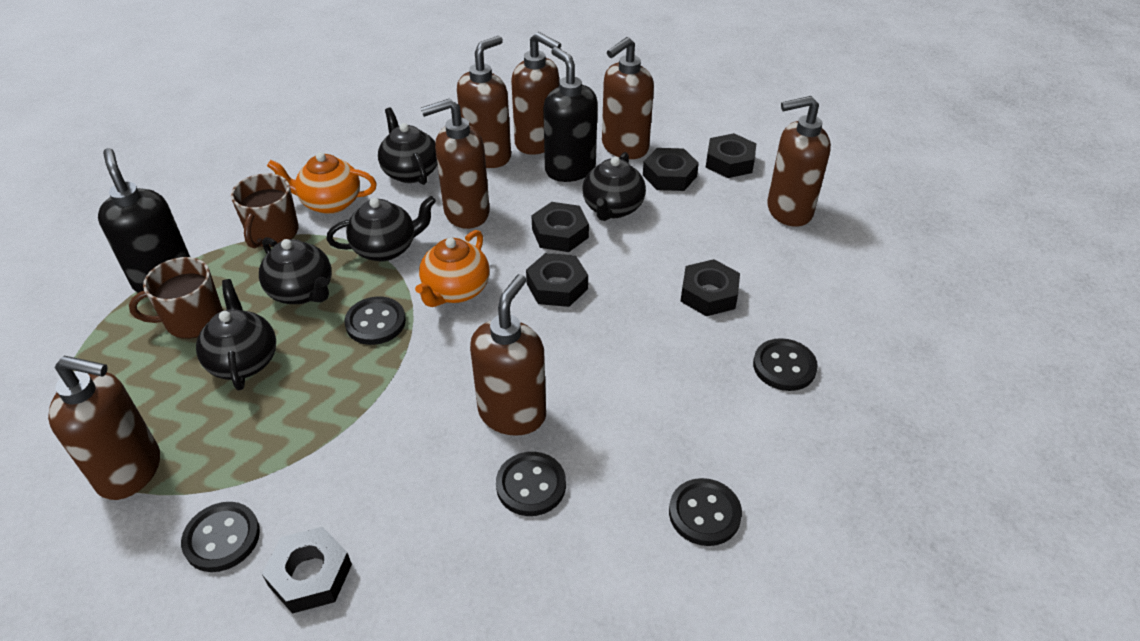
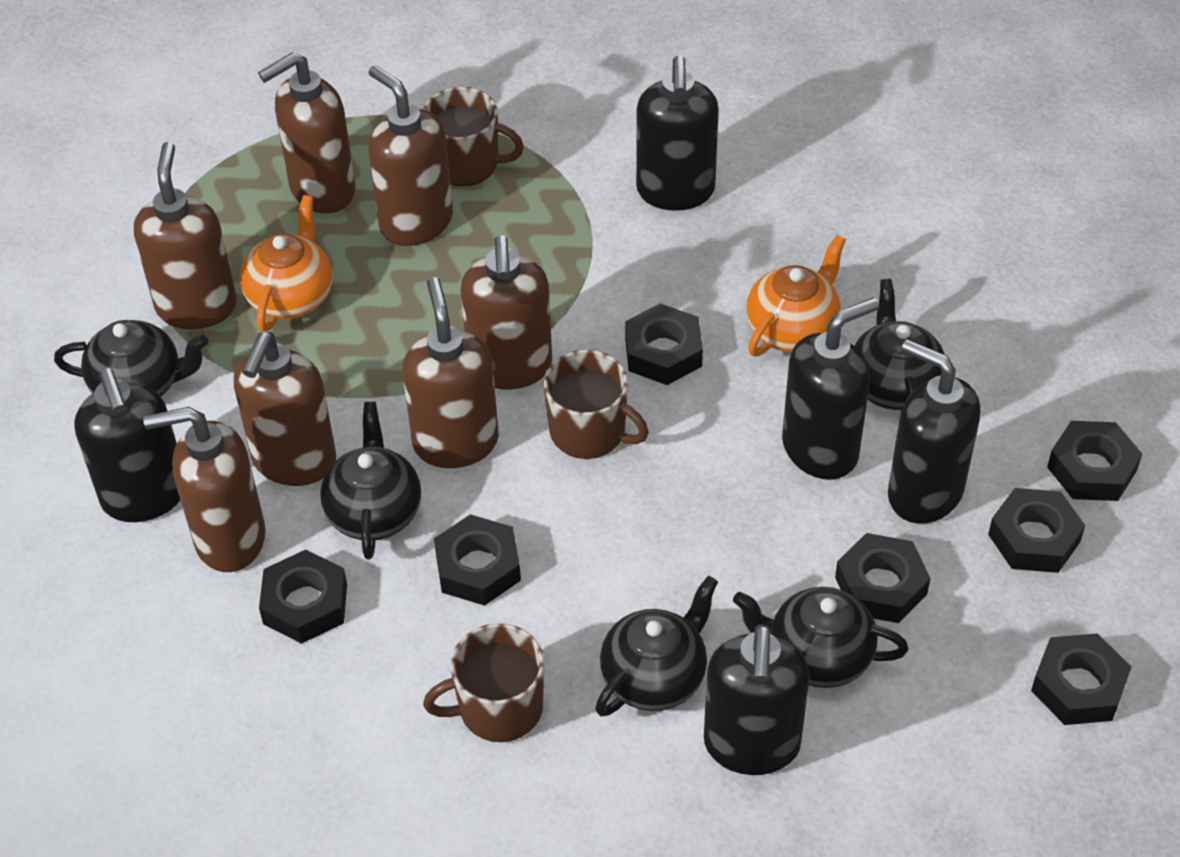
black button: [181,502,260,572] [344,297,406,345] [496,452,566,516] [669,478,742,546] [753,338,818,391] = 5 -> none = 0
black nut: [262,527,352,614] [526,253,588,307] [531,202,589,252] [643,148,699,191] [680,259,740,316] [706,133,756,178] = 6 -> [259,550,347,644] [434,514,521,606] [625,303,703,385] [835,533,931,623] [988,488,1085,573] [1031,633,1132,725] [1047,421,1142,501] = 7
black soap dispenser: [98,148,190,293] [543,47,598,182] = 2 -> [74,368,180,522] [636,55,719,211] [704,624,810,775] [782,297,879,480] [888,339,980,524] = 5
brown mug: [129,257,223,339] [231,173,299,248] = 2 -> [423,87,524,186] [423,623,544,742] [543,350,649,459] = 3

